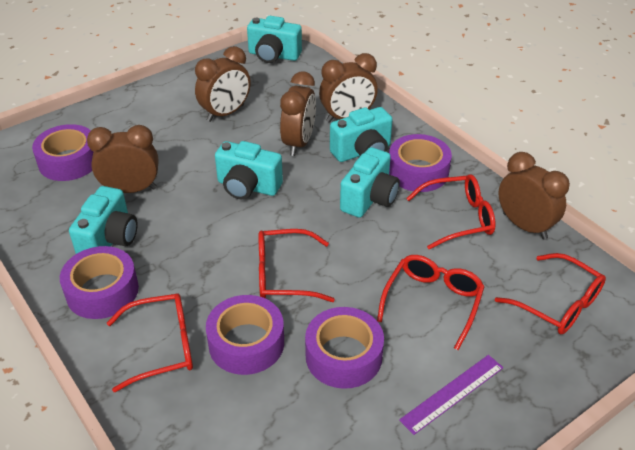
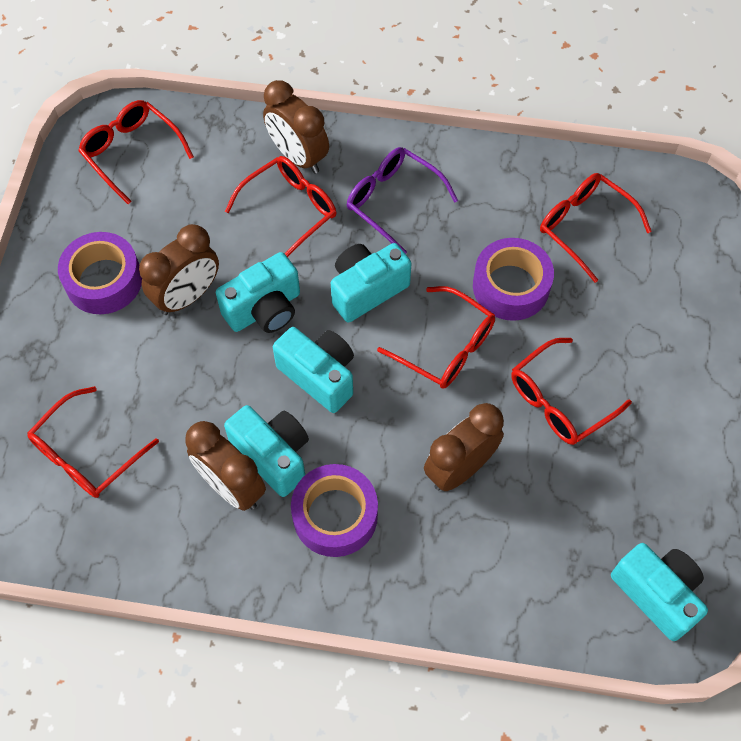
brown clock: [87,125,159,193] [195,46,251,122] [280,71,316,156] [319,53,378,123] [498,152,570,239] = 5 -> [139,224,219,315] [185,421,266,511] [263,80,329,174] [424,403,504,491] = 4
purple glasses: none = 0 -> [347,147,458,254] = 1
purple ruler: [399,355,503,435] = 1 -> none = 0
purple tape: [32,124,94,181] [60,246,139,319] [206,295,284,375] [305,307,384,389] [389,134,452,192] = 5 -> [58,232,142,314] [291,464,378,557] [473,238,554,321] = 3
red glasses: [107,293,193,392] [259,229,335,302] [377,255,485,350] [406,174,496,250] [495,253,606,334] = 5 -> [28,386,159,498] [78,100,194,204] [225,156,336,257] [377,286,495,389] [511,338,632,445] [540,173,652,283] = 6

